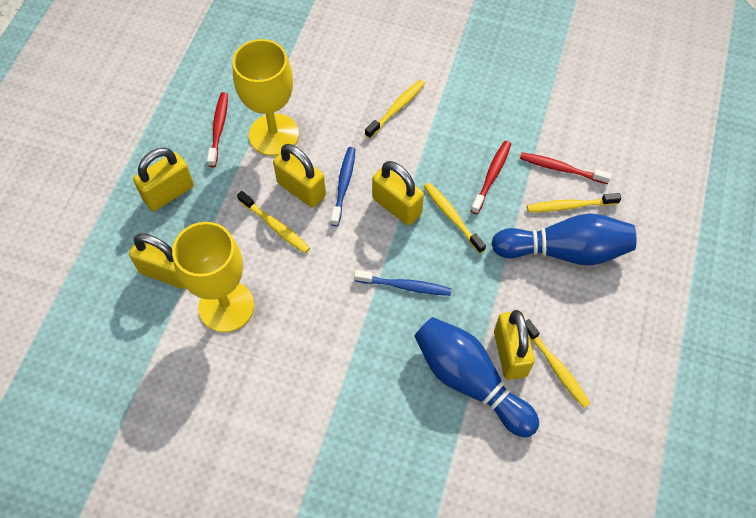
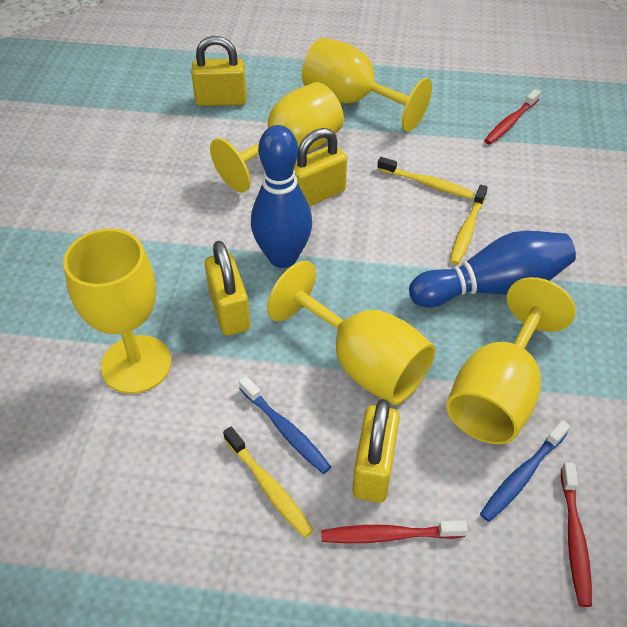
yellow goblet: [172,222,254,333] [232,39,299,156] = 2 -> [63,228,171,394] [210,82,344,193] [267,261,436,405] [302,38,432,132] [446,277,576,444] = 5
yellow padlock: [129,233,185,289] [133,148,194,211] [273,144,326,208] [372,161,424,225] [494,310,535,380] = 5 -> [191,36,247,106] [205,241,250,336] [294,128,347,206] [353,399,400,503] = 4
yellow toothbrush: [237,191,310,253] [365,80,425,138] [424,182,486,254] [525,319,591,408] [527,193,621,212] = 5 -> [223,427,314,538] [377,157,475,199] [450,185,488,265] = 3

